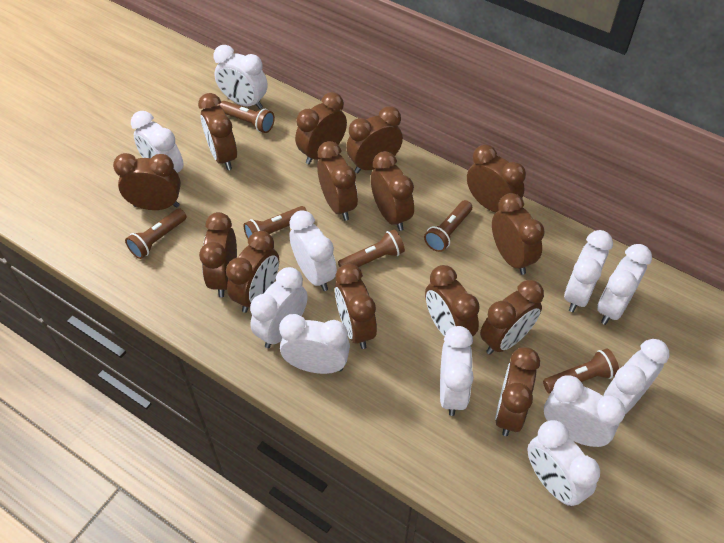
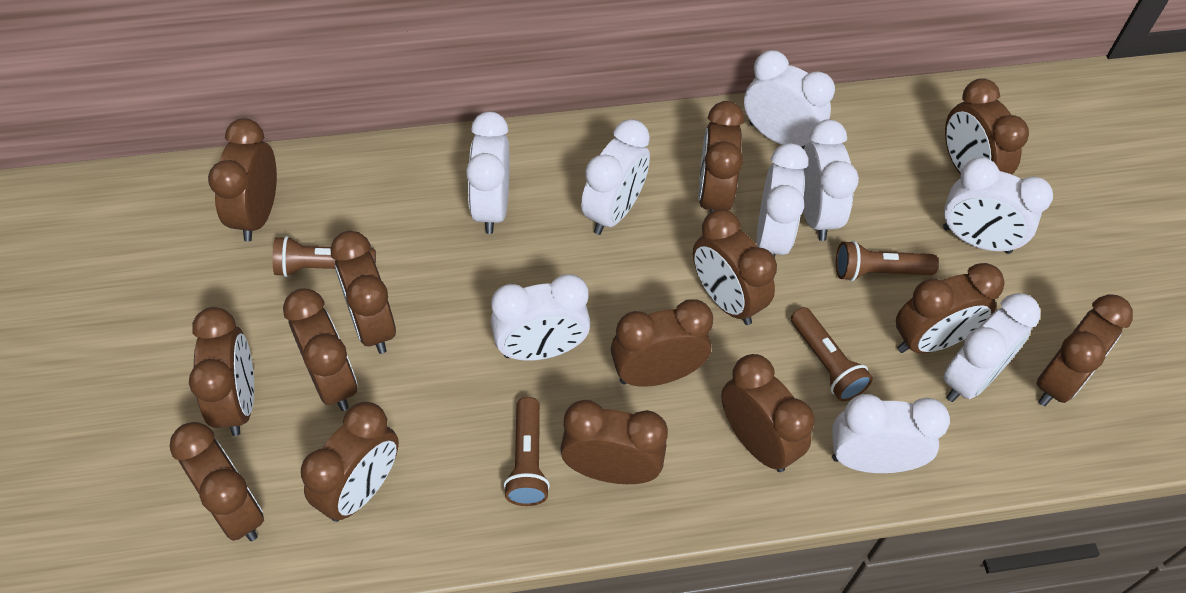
brown flashlight: [125,208,187,259] [219,101,275,133] [243,206,307,239] [338,229,405,267] [424,200,472,252] [543,349,619,393] = 6 -> [273,236,376,277] [503,397,550,506] [791,307,873,402] [836,241,939,281] = 4
white clock: [131,111,184,173] [214,45,268,109] [250,267,308,348] [279,314,350,374] [289,210,337,291] [440,326,474,416] [527,420,600,506] [544,375,625,447] [564,230,613,312] [597,244,652,325] [604,339,670,414] = 11 -> [466,111,510,234] [491,274,591,361] [581,119,650,235] [744,50,835,149] [756,143,808,257] [803,119,859,241] [832,394,950,473] [943,157,1053,254] [943,293,1040,402] = 9

